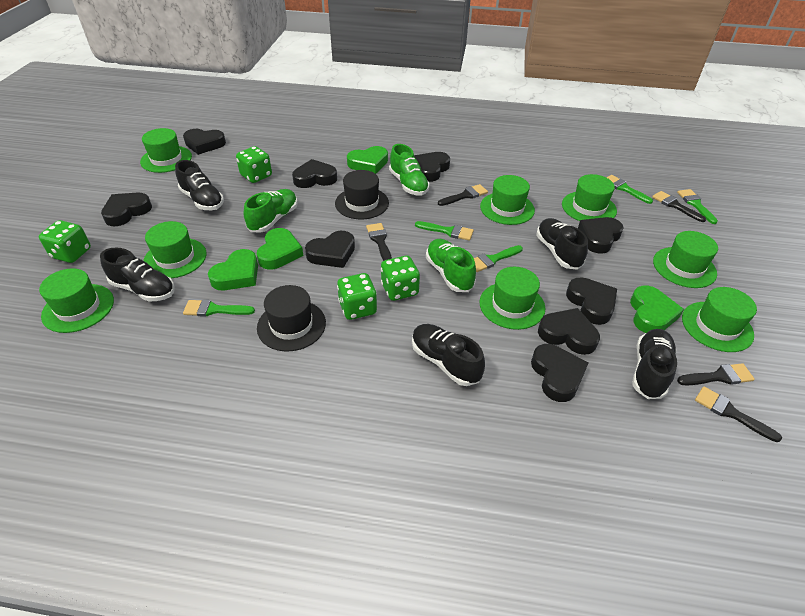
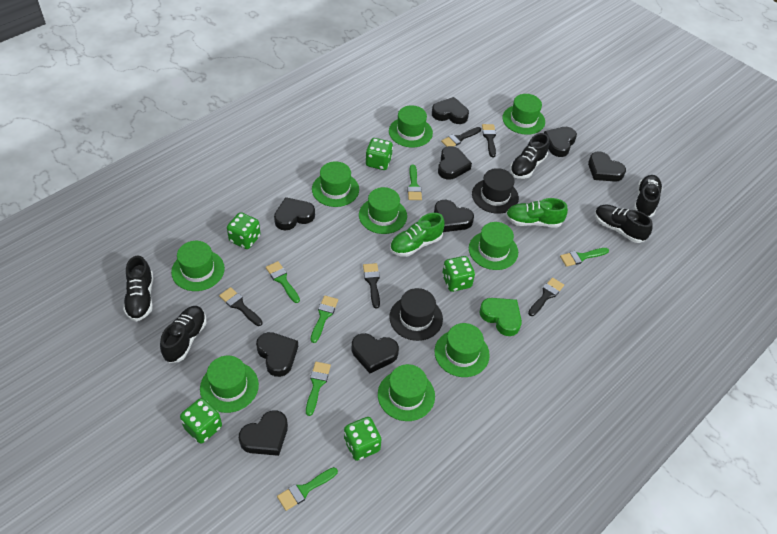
green brush: [183,299,255,317] [415,221,474,241] [474,245,523,272] [606,175,653,204] [677,189,718,224] = 5 -> [266,261,300,303] [277,467,338,511] [306,362,331,416] [310,295,338,343] [407,165,422,200] [560,248,609,267] = 6
green dice: [39,220,91,263] [236,146,272,183] [337,273,377,320] [381,256,420,301] = 4 -> [180,398,222,444] [227,212,261,249] [344,417,382,461] [366,138,393,170] [442,256,475,292] = 5
green hat: [39,268,114,333] [140,128,192,173] [143,221,207,278] [480,175,535,225] [480,267,546,330] [562,174,617,221] [653,231,718,288] [682,287,757,352] = 8 -> [171,241,225,291] [200,356,259,413] [312,161,359,207] [359,187,407,234] [378,364,435,421] [389,105,433,147] [434,323,490,377] [469,222,518,270] [502,94,545,135] = 9
green heart: [208,249,258,290] [257,228,303,270] [347,146,388,174] [630,286,684,333] = 4 -> [479,298,522,336] = 1
green shoe: [244,189,298,233] [389,144,430,195] [426,239,476,292] = 3 -> [390,213,445,257] [506,198,568,228] = 2

